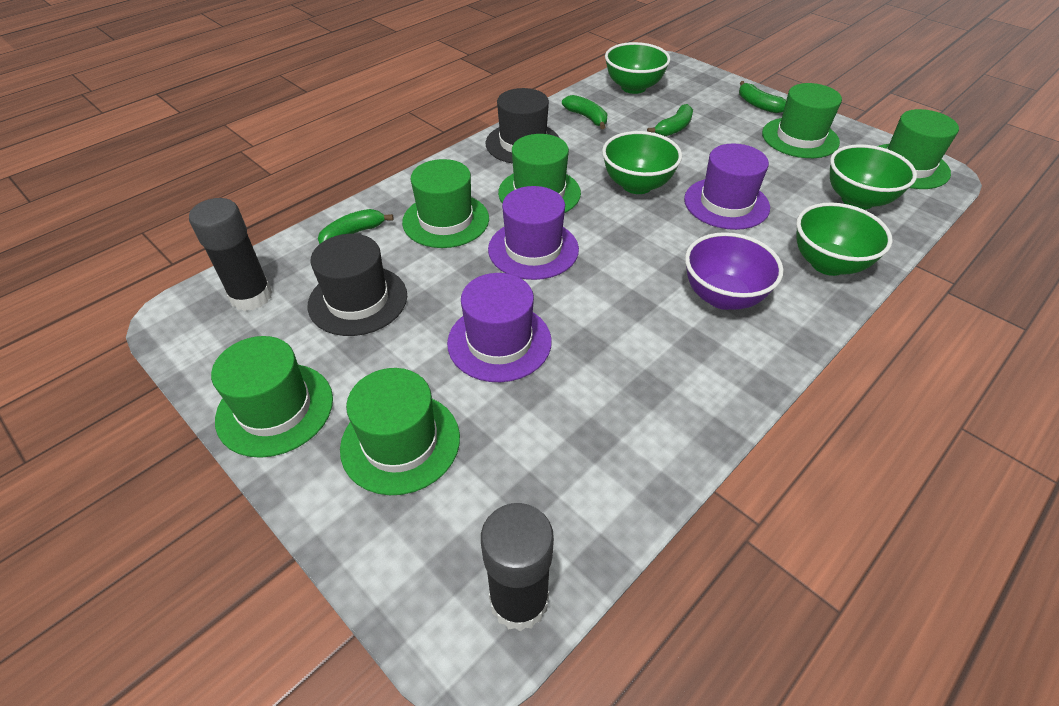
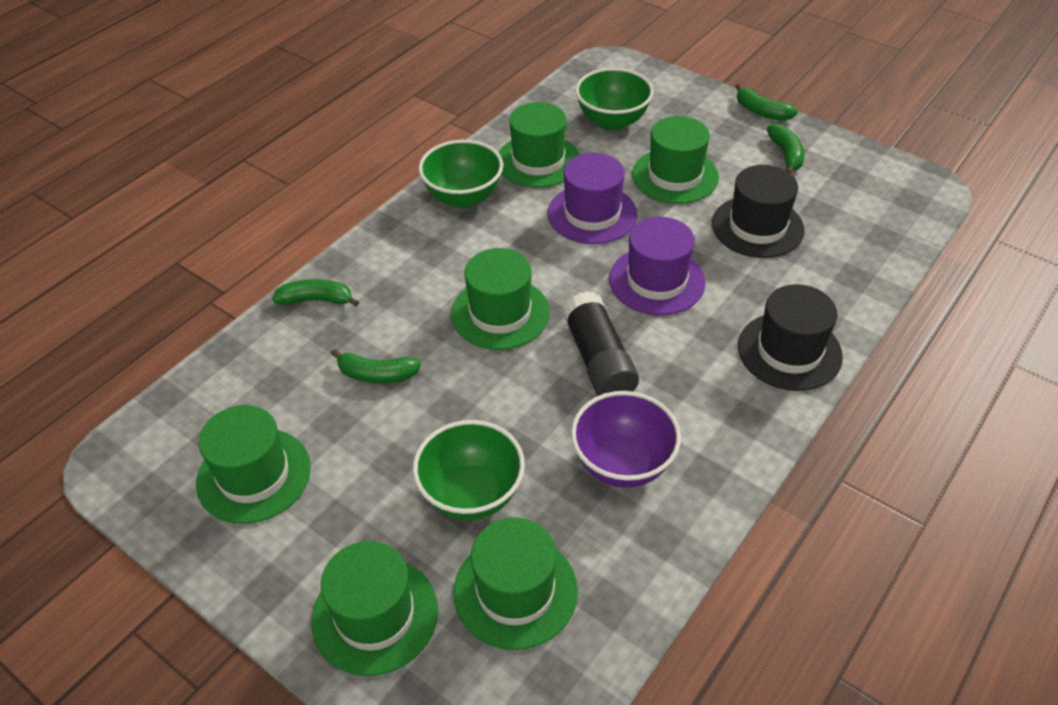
black glue stick: [189,198,272,311] [481,503,554,631] = 2 -> [562,291,639,396] = 1
green bowl: [602,131,682,194] [605,42,670,94] [796,203,893,276] [830,144,917,210] = 4 -> [413,420,525,520] [419,140,503,208] [575,68,654,131] = 3
purple hat: [447,273,552,382] [488,186,579,280] [684,143,770,230] = 3 -> [548,153,637,244] [609,217,706,315] = 2

